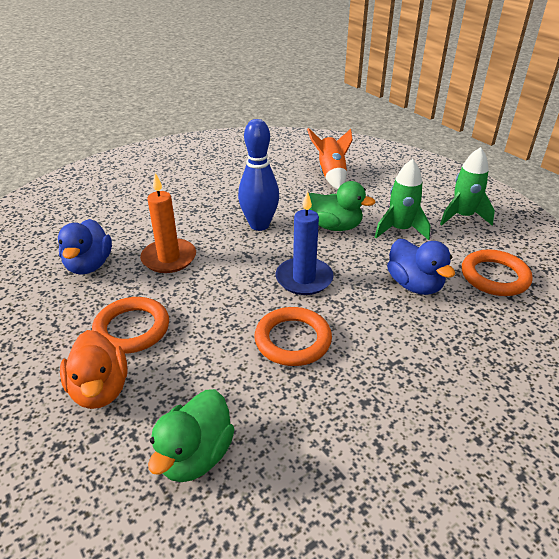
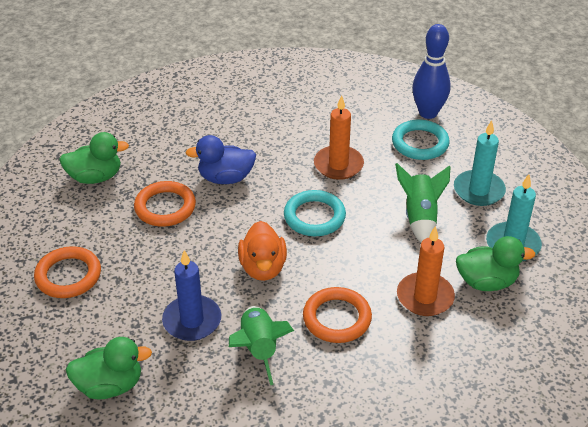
blue duck: [58,219,112,275] [387,238,455,295] = 2 -> [186,135,256,184] = 1
green duck: [148,389,235,482] [309,181,376,231] = 2 -> [59,132,129,184] [66,337,152,400] [456,236,536,291] = 3
orange candle: [140,173,196,273] = 1 -> [314,95,364,180] [397,226,455,316] = 2
orange rocket: [307,128,353,189] = 1 -> none = 0
turquoise candle: none = 0 -> [454,120,506,206] [486,174,542,261] = 2
turquoise ring: none = 0 -> [284,190,346,236] [392,119,450,160] = 2

